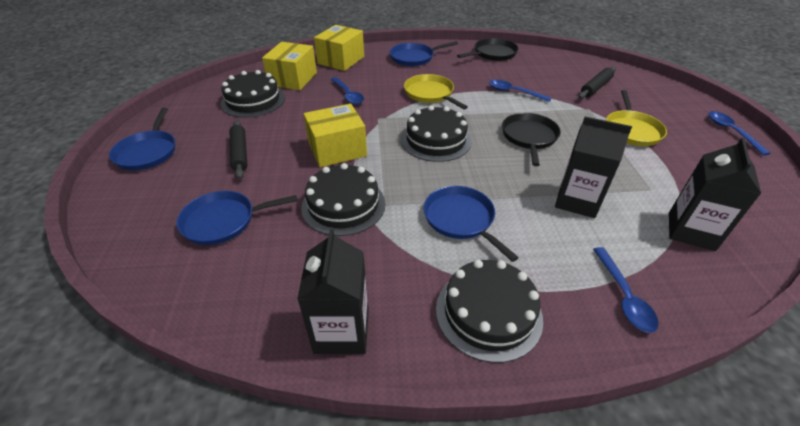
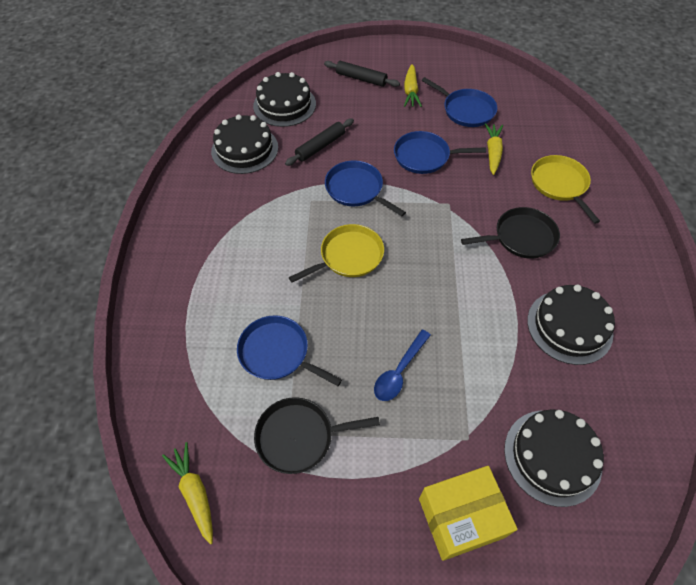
black carton: [297,229,369,354] [555,116,632,218] [669,138,761,251] = 3 -> none = 0
blue spoon: [331,77,364,104] [489,80,552,102] [593,247,659,333] [709,111,771,156] = 4 -> [374,329,431,401] = 1
yellow box: [262,42,317,90] [304,104,367,167] [314,25,364,71] = 3 -> [419,466,518,561] = 1
yellow carrot: none = 0 -> [162,442,213,544] [404,64,422,107] [485,123,503,175] = 3

